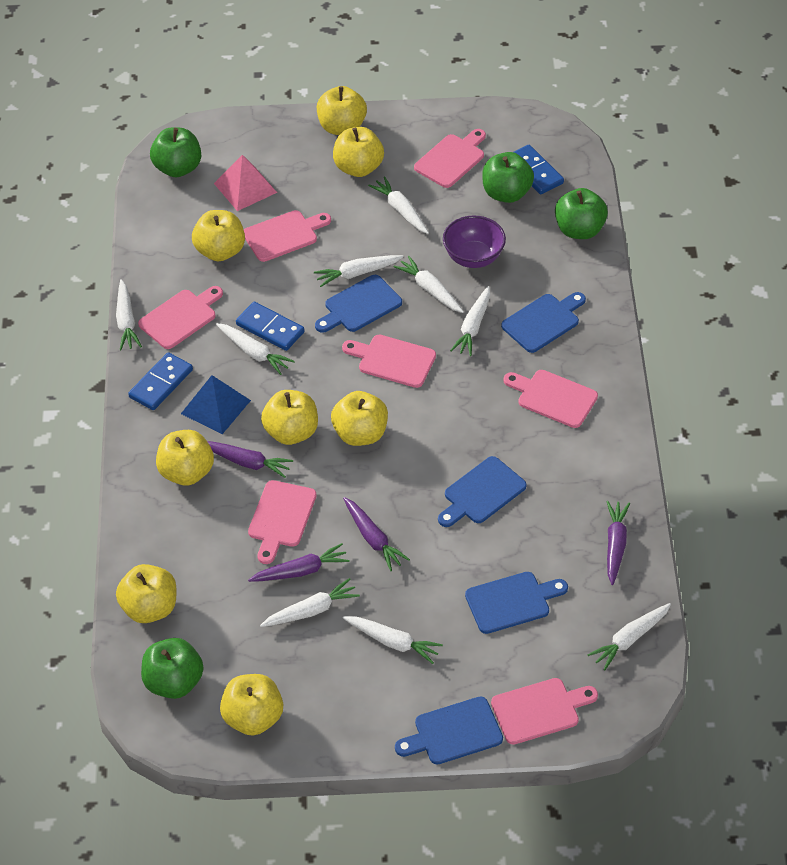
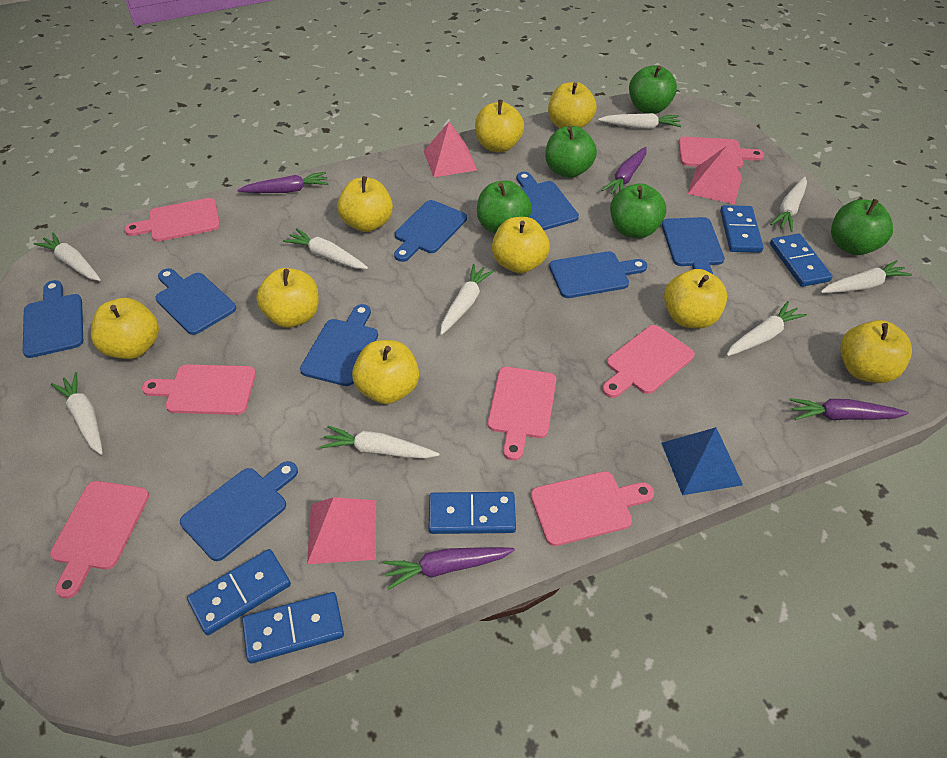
blue cutting board: [315,275,402,333] [395,696,503,764] [438,456,527,527] [465,572,568,634] [501,292,586,353] = 5 -> [23,280,83,358] [155,268,236,335] [180,461,298,561] [300,304,378,386] [394,200,467,262] [517,172,579,230] [549,251,647,298] [662,217,725,274] = 8
blue domino: [128,352,193,410] [236,302,305,351] [514,145,564,194] = 3 -> [187,549,291,635] [242,592,344,663] [429,492,516,534] [720,205,764,253] [770,234,832,287] = 5
green apple: [141,638,204,699] [150,127,201,177] [482,152,534,203] [555,188,608,239] = 4 -> [477,181,532,233] [545,126,597,178] [610,183,666,238] [629,65,677,114] [831,199,893,255] = 5
pink pyramid: [214,155,277,211] = 1 -> [307,497,376,564] [424,122,477,177] [688,146,742,204] = 3
purple bowl: [443,215,506,268] = 1 -> none = 0
yellow apple: [116,564,176,623] [156,430,214,486] [192,210,245,261] [220,674,283,736] [261,390,318,445] [317,86,367,135] [331,391,388,446] [333,127,384,177] = 8 -> [91,298,159,359] [256,268,319,328] [337,176,393,232] [352,340,419,404] [475,100,524,152] [492,217,550,273] [548,82,597,128] [664,269,727,328] [840,320,912,383] = 9

